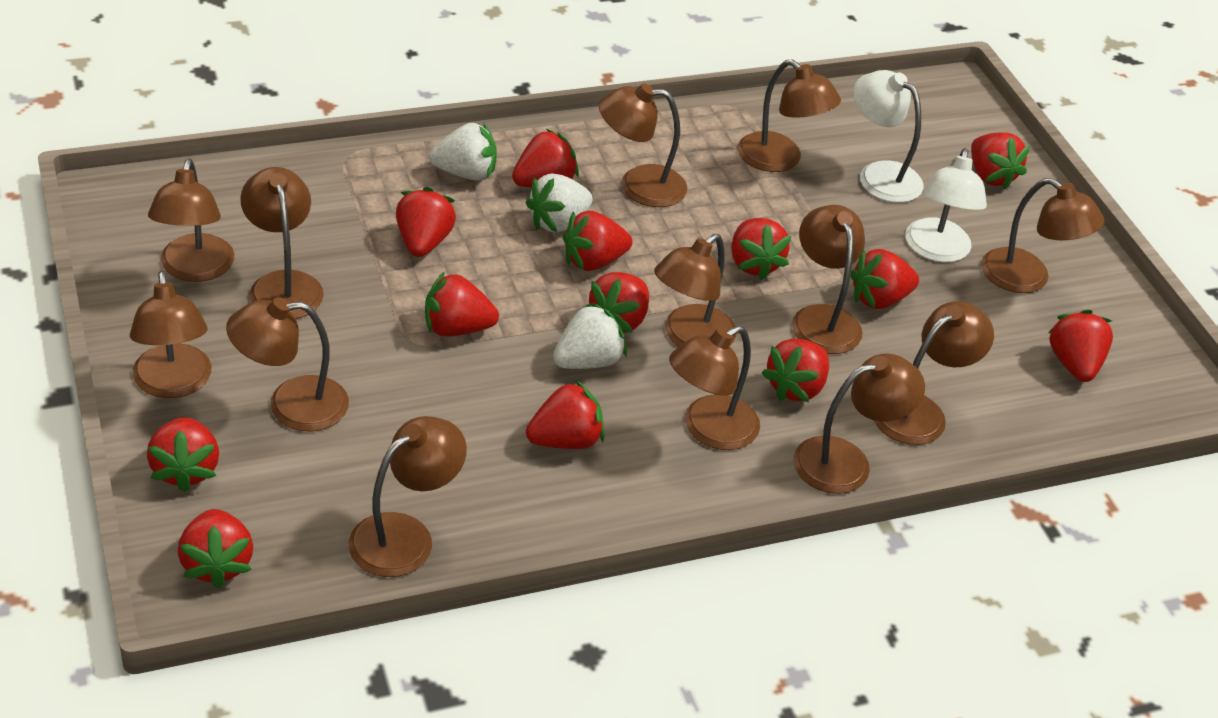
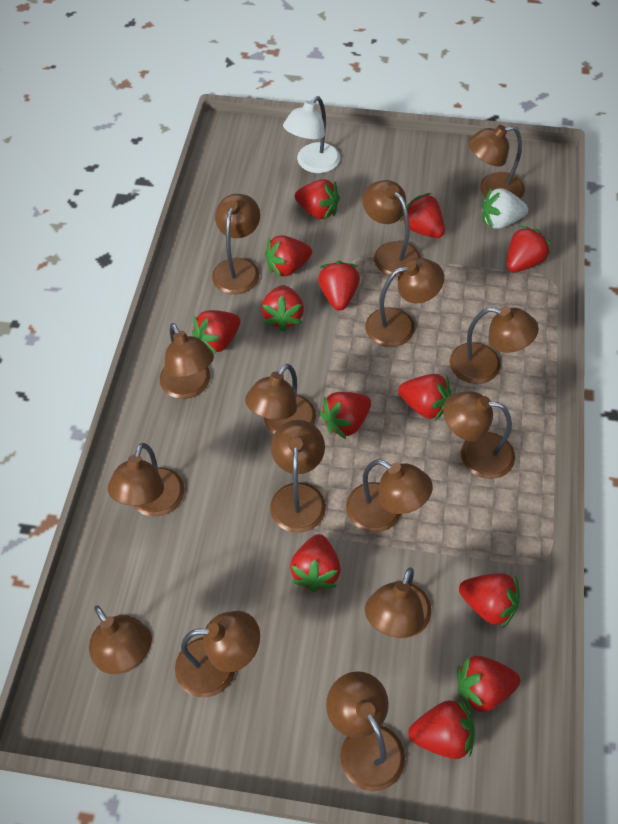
brown lamp: [130,271,211,398] [148,159,234,282] [226,297,349,431] [240,167,324,319] [349,416,467,577] [599,84,687,207] [654,234,736,347] [669,326,760,450] [738,59,841,172] [792,205,865,354] [793,353,925,494] [874,301,994,445] [981,178,1105,293] = 13 -> [89,605,152,674] [108,443,184,517] [160,323,214,399] [175,611,260,698] [212,194,260,294] [245,364,316,434] [270,420,326,533] [326,671,405,791] [346,459,433,532] [363,180,421,277] [365,258,444,347] [365,567,431,638] [443,391,515,479] [450,306,539,384] [468,125,525,199] = 15
white lamp: [853,70,924,203] [905,148,987,262] = 2 -> [283,96,340,173] = 1
white strawberry: [429,123,497,181] [525,173,593,233] [553,302,627,369] = 3 -> [482,188,528,229] = 1

